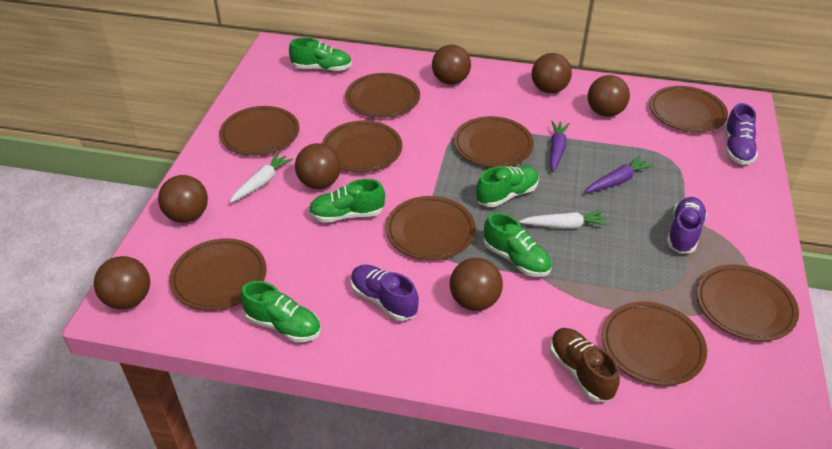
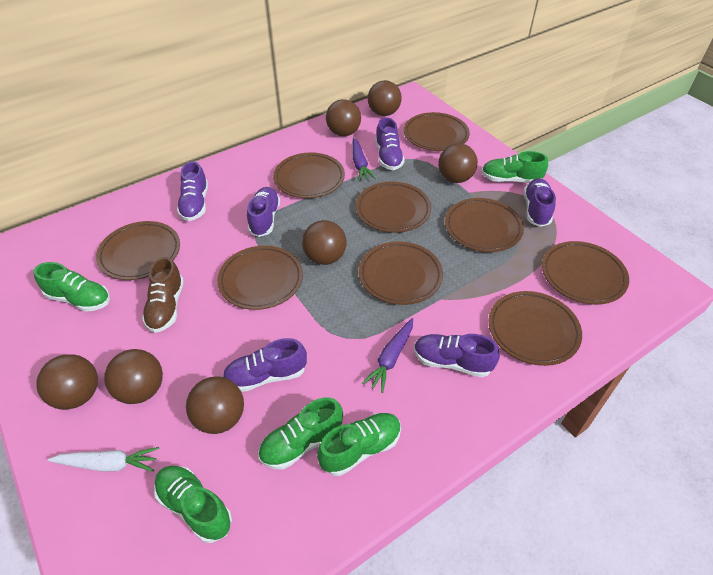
purple shoe: [351,265,419,321] [667,197,707,254] [724,103,758,165] = 3 -> [177,161,208,221] [222,338,307,392] [247,187,280,237] [375,117,405,170] [414,334,500,377] [524,178,556,227] = 6
white carrot: [230,152,293,203] [519,211,609,229] = 2 -> [48,447,159,472] = 1

